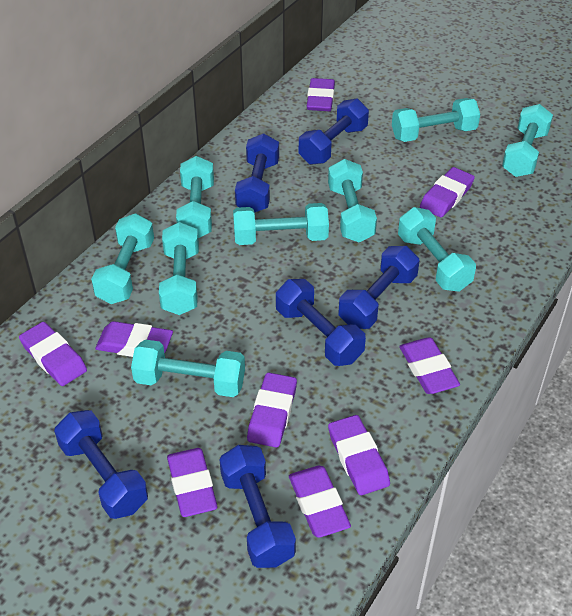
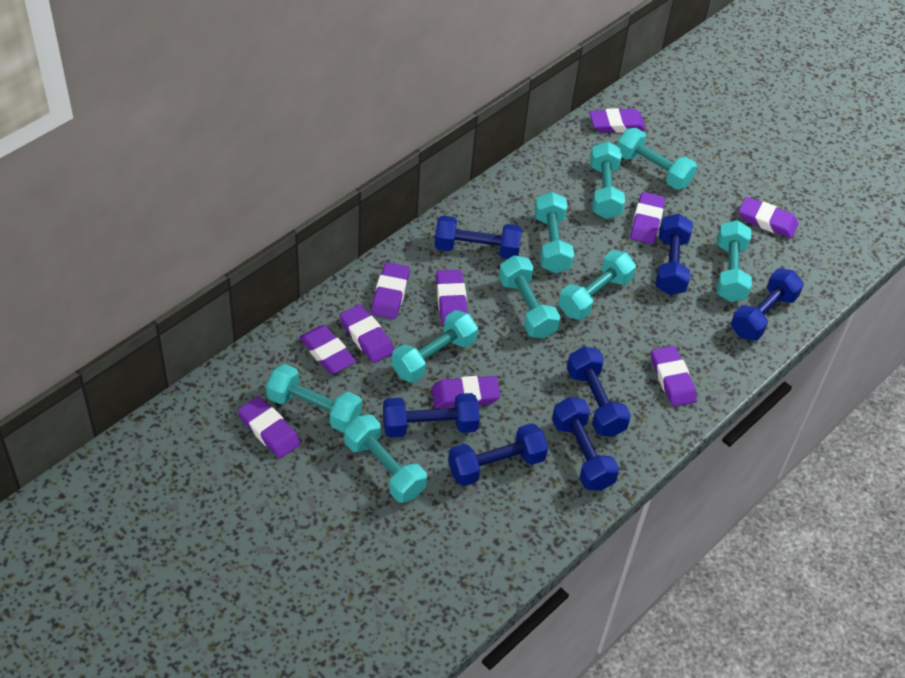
blue dumbbell: [54,410,148,519] [219,445,296,568] [235,133,279,213] [276,279,366,366] [299,98,369,165] [339,246,420,329] = 6 -> [383,393,480,438] [435,215,522,259] [448,423,548,486] [552,397,619,491] [567,347,631,437] [656,214,693,295] [731,268,804,341] = 7
purple eraser: [19,322,87,386] [95,321,173,357] [167,448,218,517] [247,373,297,448] [289,466,351,538] [307,78,335,111] [328,415,390,495] [399,337,460,394] [420,167,475,217] = 9 -> [238,396,301,458] [299,325,356,374] [339,304,394,363] [371,262,410,319] [432,376,501,408] [436,270,468,325] [589,108,646,133] [630,192,665,244] [651,346,697,407] [739,197,798,238] = 10

